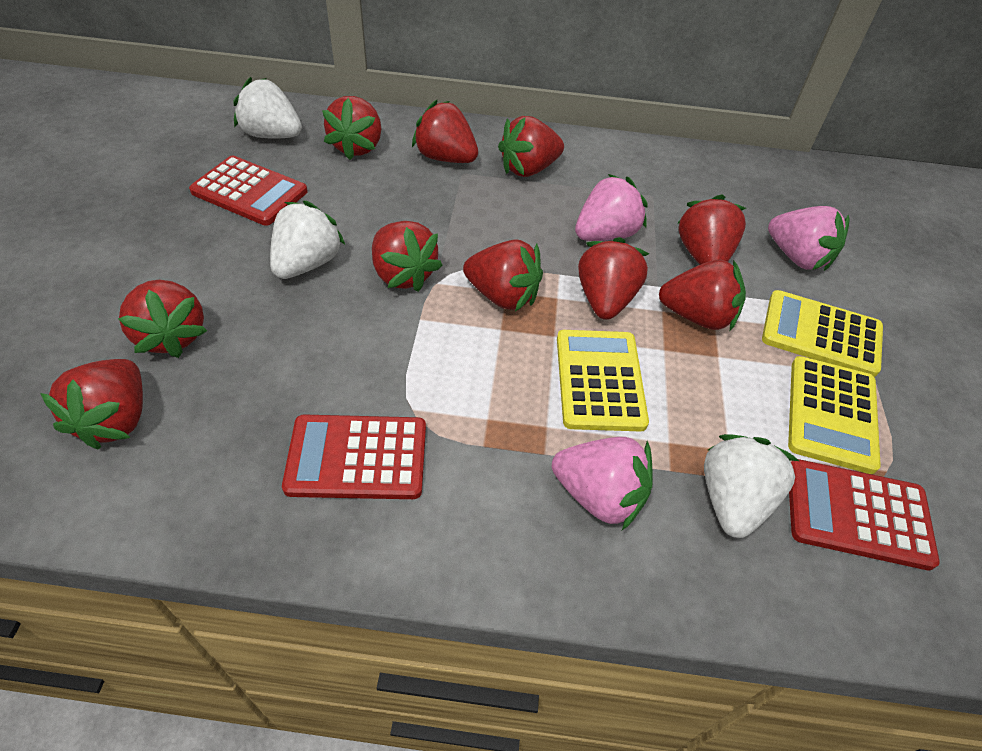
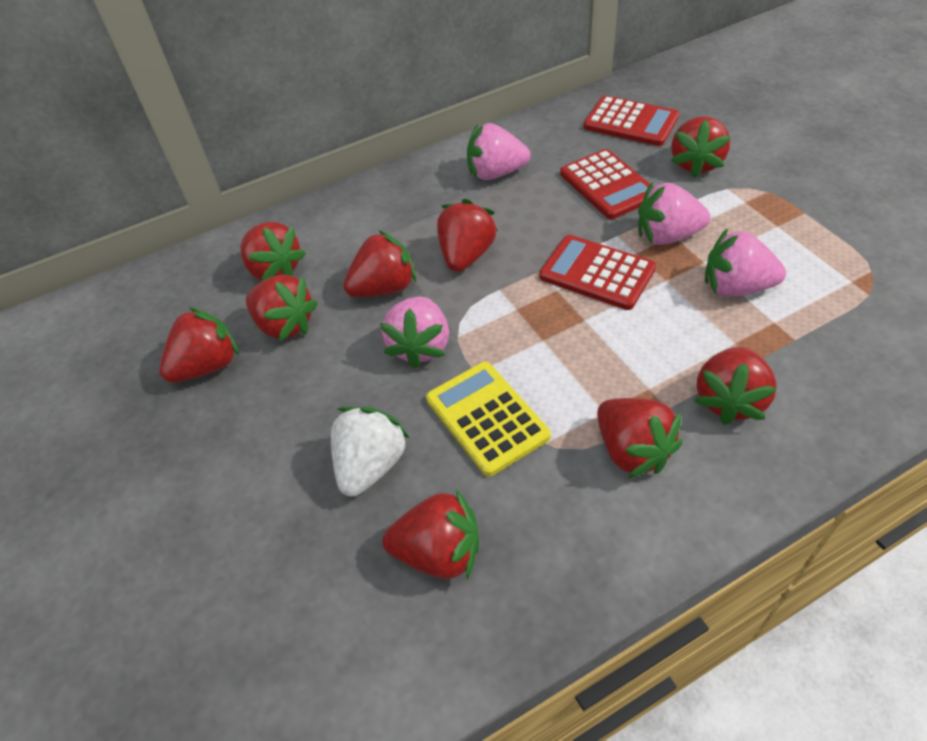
pink strawberry: [552,437,653,530] [575,174,648,241] [768,206,850,271] = 3 -> [380,297,449,368] [467,123,531,180] [638,183,711,245] [705,228,786,296] = 4
red strawberry: [40,359,143,450] [118,280,207,358] [322,96,381,160] [372,221,443,292] [412,100,478,163] [463,239,543,312] [498,116,564,177] [578,237,649,320] [659,260,746,331] [677,195,746,265] = 10 -> [159,307,239,383] [240,222,306,281] [246,274,318,342] [343,230,416,297] [382,489,479,579] [437,199,498,272] [597,398,682,478] [671,116,730,178] [695,347,777,425] = 9
white strawberry: [233,77,302,139] [270,201,345,279] [704,434,799,538] = 3 -> [331,407,409,497] = 1
yellow calculator: [557,330,649,431] [762,290,883,377] [788,356,881,474] = 3 -> [426,362,551,476] = 1

